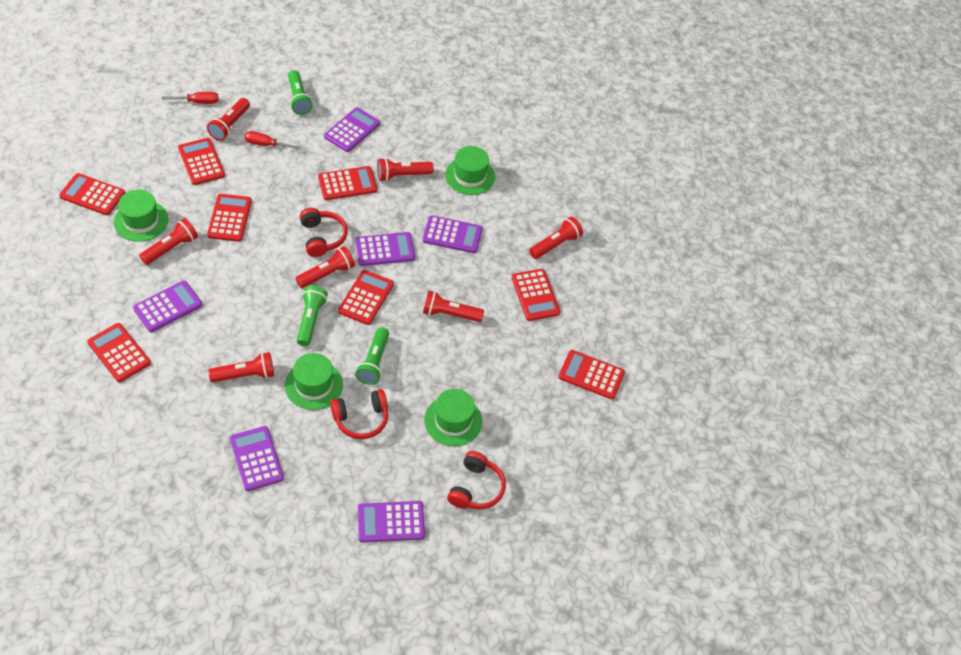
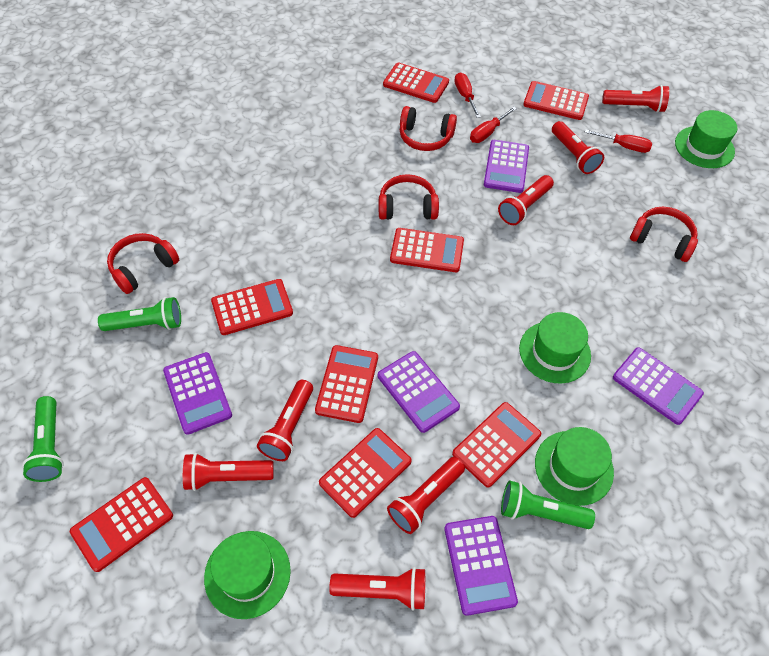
purple calculator: [133,281,202,332] [230,426,284,491] [324,107,380,152] [355,232,415,266] [358,501,425,542] [422,215,483,253] = 6 -> [163,352,232,435] [378,351,460,433] [444,516,518,616] [484,140,529,193] [613,347,704,425] = 5
red headphones: [300,208,348,257] [330,389,388,439] [447,451,506,509] = 3 -> [107,233,179,294] [379,174,439,220] [400,106,457,151] [630,207,698,262] = 4
red screwdriver: [162,92,219,104] [244,131,300,150] = 2 -> [454,72,481,118] [470,106,517,143] [584,129,652,153] = 3

